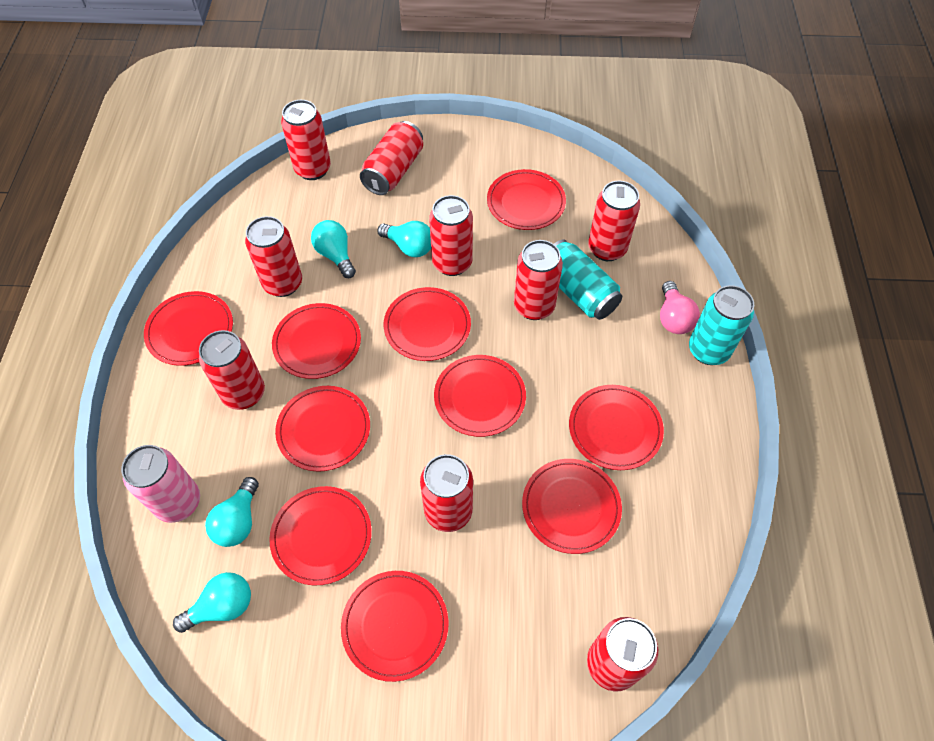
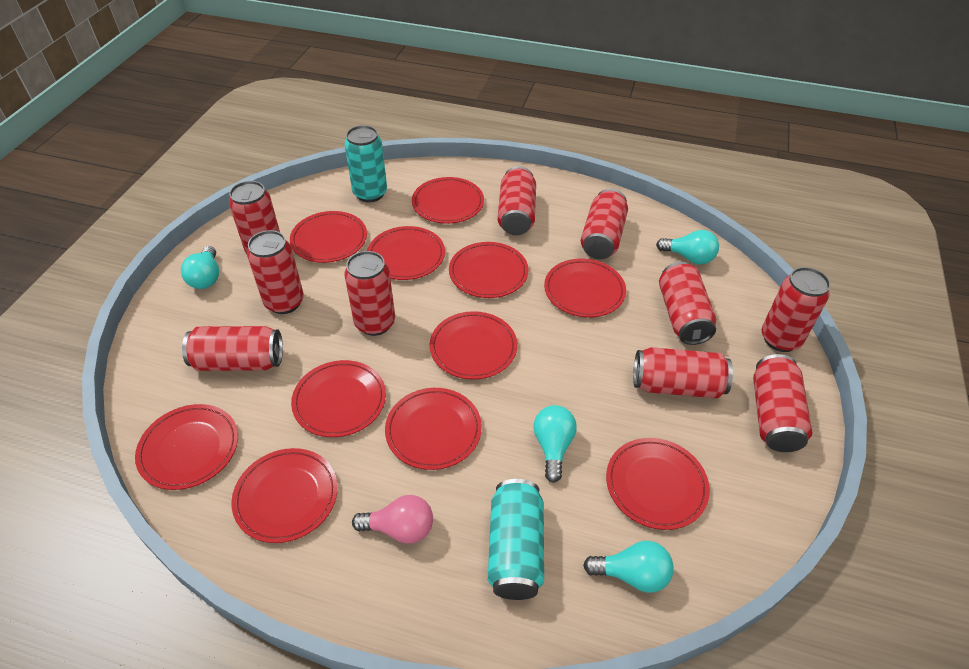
pink can: [121,445,200,523] = 1 -> none = 0
red can: [199,330,265,410] [245,216,302,297] [281,100,331,180] [360,121,423,195] [420,454,473,532] [429,195,473,276] [514,240,563,320] [587,617,658,692] [588,181,640,261] = 9 -> [182,326,283,371] [229,181,280,254] [247,230,304,314] [344,251,395,336] [498,166,536,235] [581,189,628,259] [633,347,733,398] [659,262,716,345] [753,354,812,452] [762,267,831,352] = 10
red plate: [144,291,233,366] [269,486,372,585] [272,303,361,379] [275,386,370,472] [341,571,449,682] [384,287,471,361] [434,355,526,437] [487,169,566,230] [522,459,622,554] [569,385,664,470] = 10 -> [135,404,238,490] [231,448,338,543] [290,211,367,263] [291,360,386,437] [367,226,445,280] [385,388,482,470] [412,177,484,224] [430,311,517,380] [449,242,529,298] [544,259,626,317] [606,438,710,530] = 11

